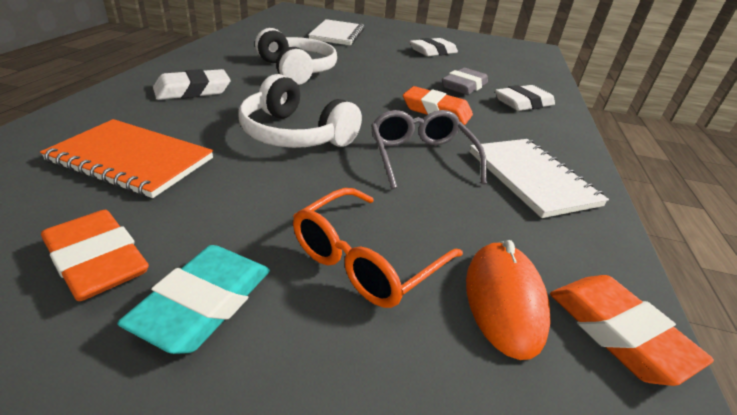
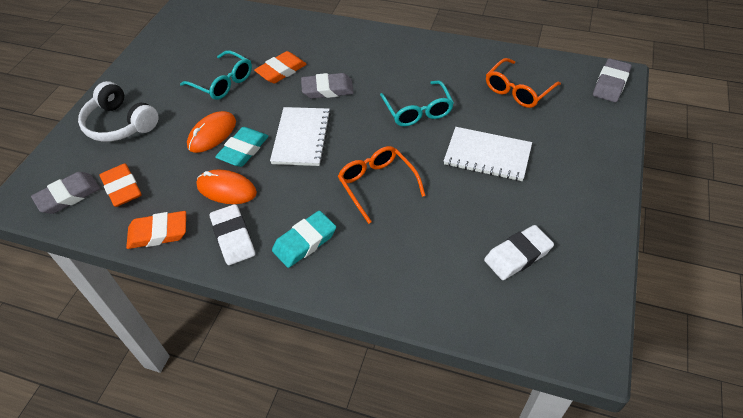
grey eraser: [442,68,488,95] = 1 -> [31,172,100,214] [301,73,354,99] [593,58,632,102] = 3
grey glasses: [371,110,487,189] = 1 -> none = 0
orange glasses: [293,188,463,308] = 1 -> [338,146,426,224] [486,58,561,108] = 2
orange mouse: [466,240,551,360] = 1 -> [187,111,236,153] [196,170,257,204] = 2
orange notebook: [40,119,213,198] = 1 -> none = 0
turquoise eraser: [117,245,270,354] = 1 -> [215,127,269,167] [272,211,336,268] = 2
turquoise glasses: none = 0 -> [180,50,252,100] [380,80,454,126] = 2
white eraser: [153,69,231,100] [410,38,458,56] [495,85,555,111] = 3 -> [210,204,255,265] [484,225,554,280] = 2
white headphones: [238,74,362,148] [255,28,337,85] = 2 -> [78,81,158,142] = 1

